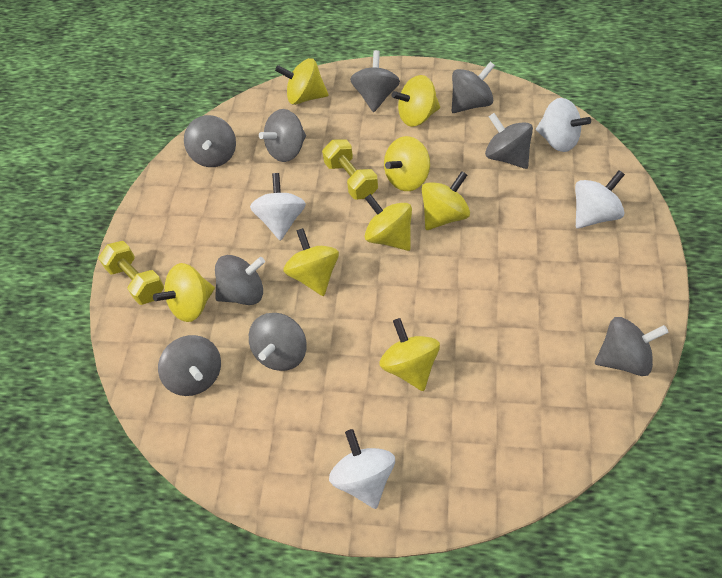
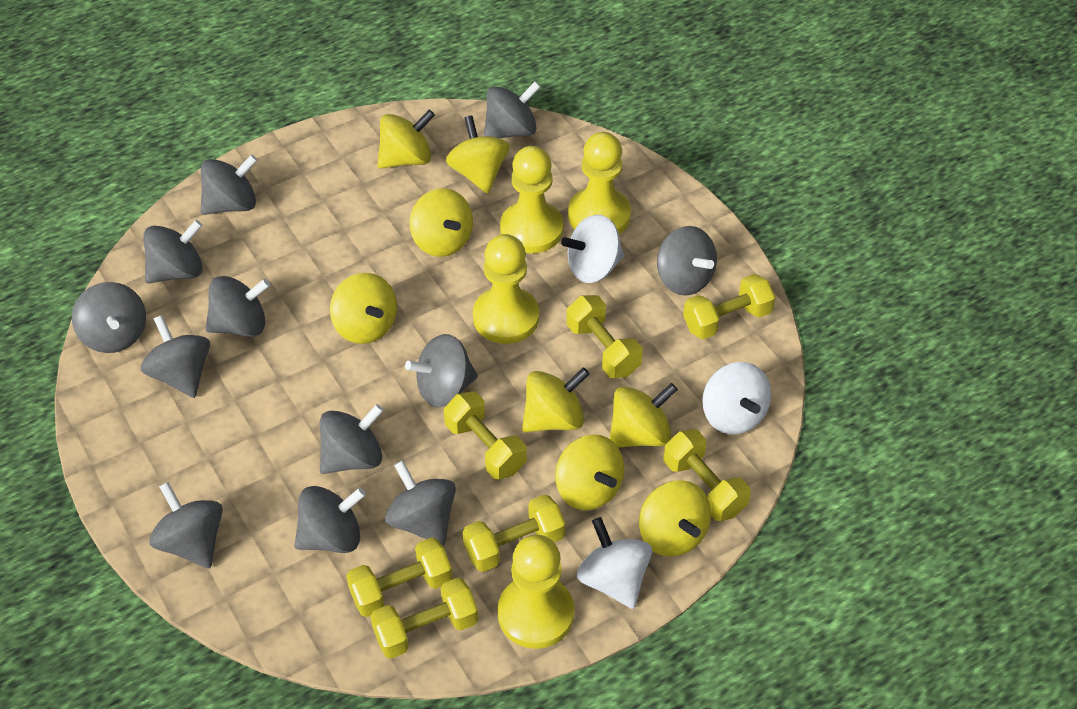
grey spinning top: [158,335,221,396] [184,115,236,167] [215,255,265,305] [249,313,306,371] [259,109,306,162] [350,50,400,112] [452,61,495,113] [485,113,533,169] [595,317,669,376] = 9 -> [72,282,146,353] [141,315,210,398] [143,220,202,283] [149,482,223,568] [201,154,258,215] [206,276,270,337] [294,486,366,553] [320,404,384,474] [385,460,456,546] [405,334,478,407] [484,82,540,138] [657,226,717,296] = 12
white spinning top: [250,173,306,241] [329,429,395,509] [536,98,591,152] [575,170,625,229] = 4 -> [561,215,624,283] [577,517,652,609] [702,362,771,434] = 3
yellow dumbbell: [98,241,164,305] [322,139,378,199] = 2 -> [346,537,452,617] [370,578,478,659] [444,391,526,479] [463,494,565,572] [566,295,643,378] [664,429,751,521] [683,274,775,340] = 7
yellow pawn: none = 0 -> [473,234,539,344] [498,535,574,649] [500,146,563,253] [568,132,631,234] = 4

